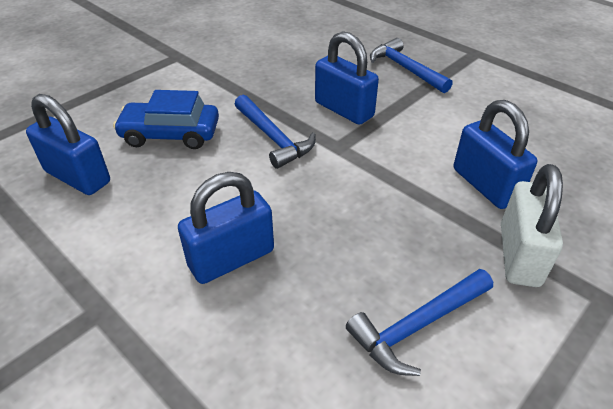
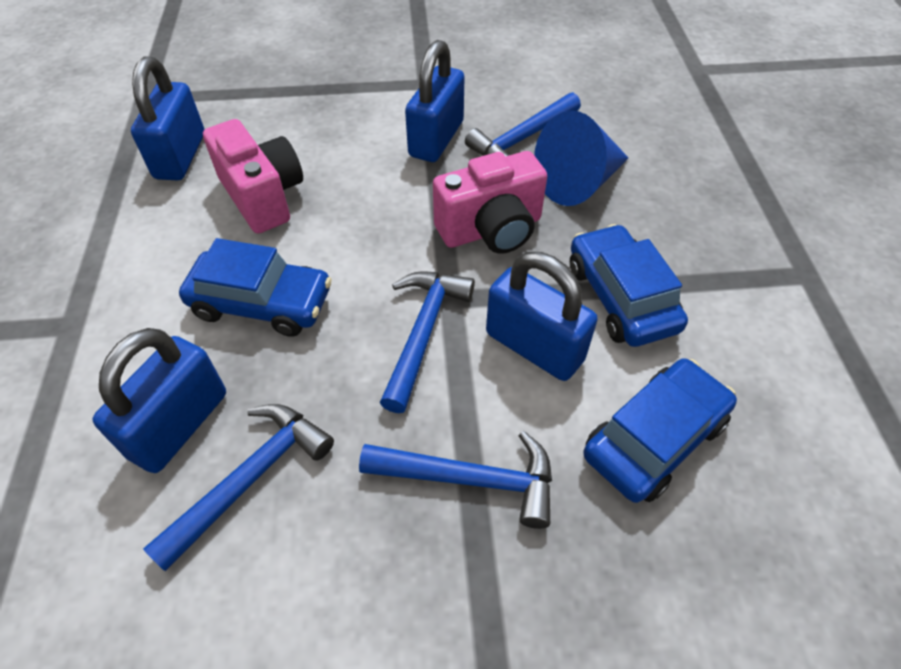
blue car: [113,90,219,149] = 1 -> [179,238,332,337] [570,224,688,347] [583,358,737,503] = 3
blue cone: none = 0 -> [534,111,628,206] = 1
blue hammer: [235,95,316,169] [346,269,493,376] [370,38,452,93] = 3 -> [143,404,334,571] [359,431,552,529] [380,271,475,413] [465,92,581,157] = 4
pink camera: none = 0 -> [203,119,303,233] [433,151,547,254] = 2
white padlock: [501,164,563,287] = 1 -> none = 0

